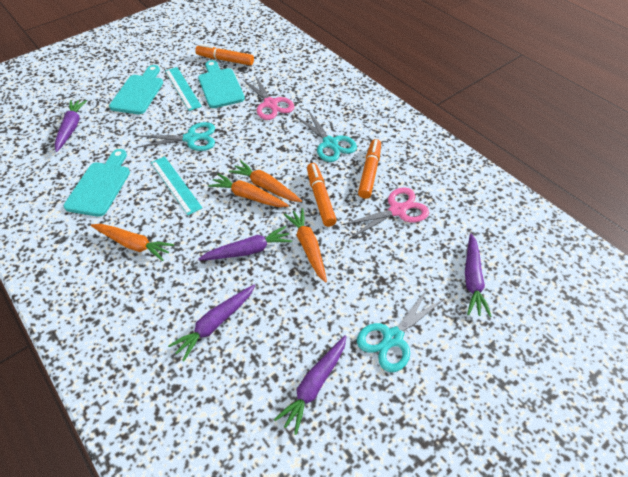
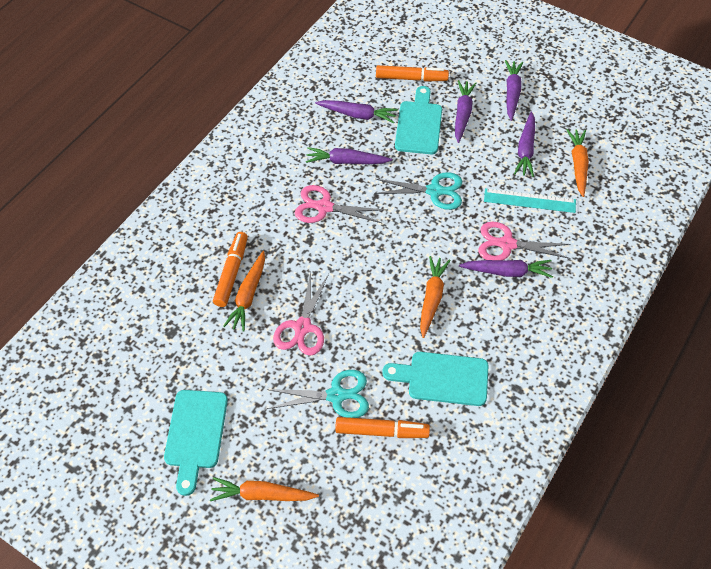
pink scissors: [242,75,295,120] [341,187,429,239] = 2 -> [273,272,329,356] [295,185,386,224] [478,222,571,260] = 3
purple carrot: [55,100,87,152] [168,285,255,362] [198,226,292,260] [274,335,347,435] [465,233,492,317] = 5 -> [306,147,392,164] [315,100,398,123] [455,80,476,143] [459,260,553,278] [505,60,523,121] [514,111,535,177] = 6
turquoise ruler: [151,156,202,215] [165,67,202,111] = 2 -> [484,188,576,213] = 1
turquoise scissors: [136,122,215,151] [295,110,357,162] [357,287,445,372] = 3 -> [267,370,369,418] [374,172,462,210] = 2

